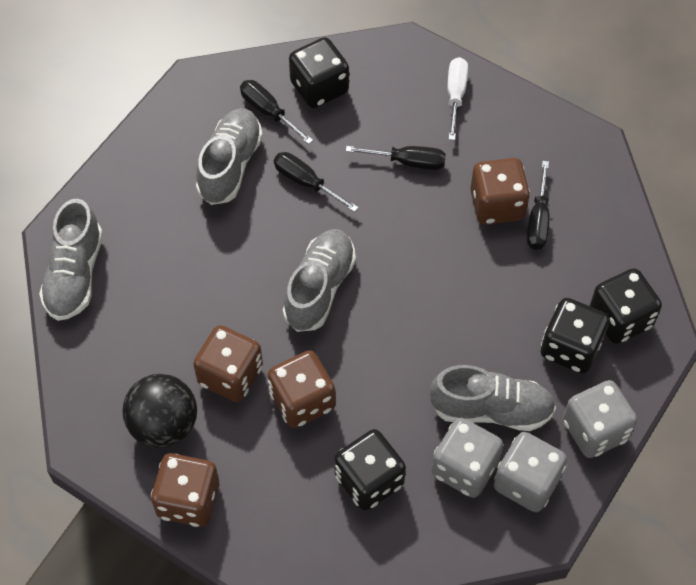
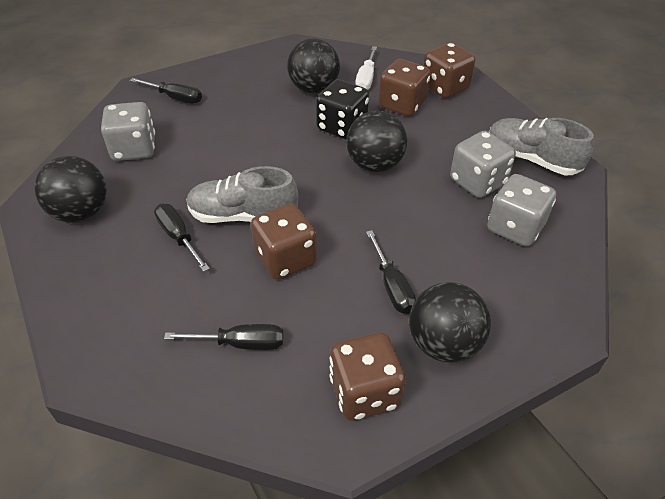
black ball: [122,374,197,448] = 1 -> [34,156,107,223] [287,38,340,94] [346,111,407,172] [409,282,491,363] = 4
black dice: [289,37,349,108] [334,429,406,510] [541,298,609,374] [590,268,662,344] = 4 -> [316,79,369,139] = 1
grey shoe: [39,199,103,321] [196,108,263,205] [283,229,356,332] [430,365,556,431] = 4 -> [187,166,298,223] [489,118,594,175] = 2

